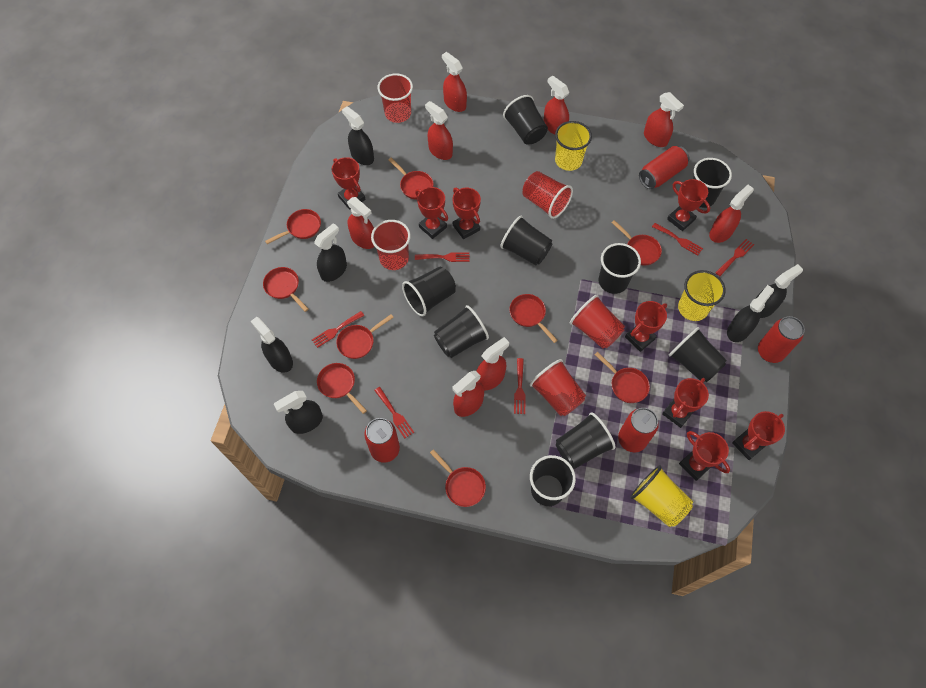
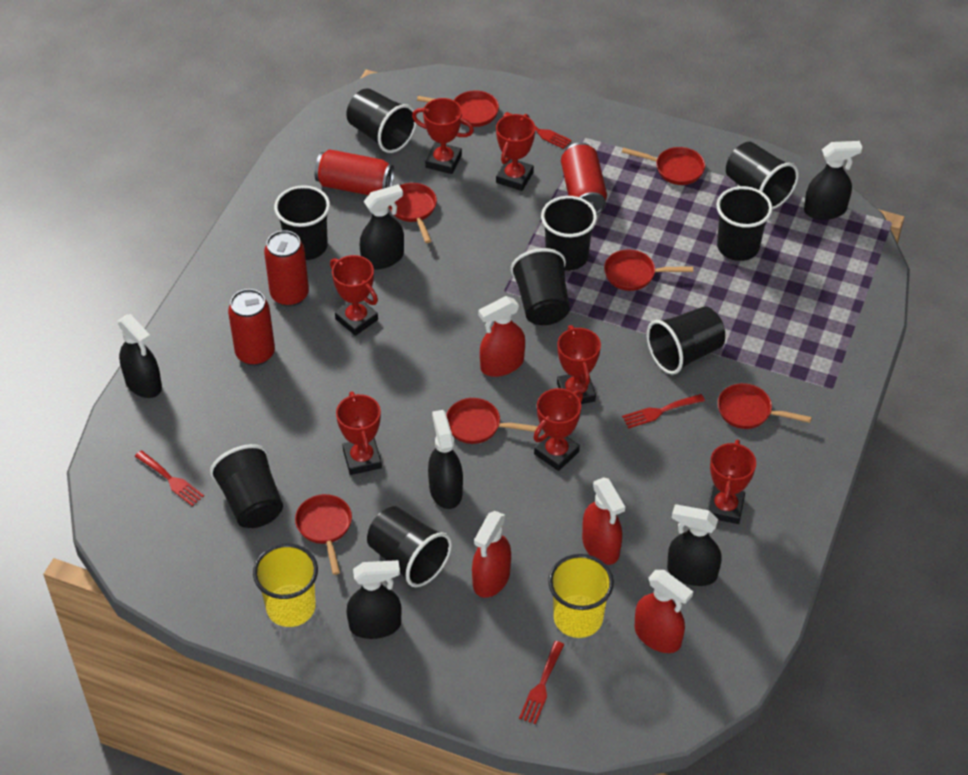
red cup: [371,220,411,270] [378,73,413,123] [523,171,573,219] [530,359,586,416] [570,295,625,349] = 5 -> none = 0
red fork: [312,311,365,348] [374,387,414,438] [415,252,470,262] [514,358,526,414] [652,223,703,256] [715,239,754,276] = 6 -> [135,450,204,506] [503,112,572,149] [519,641,565,724] [622,394,705,429] = 4
red pan: [263,267,308,312] [265,209,321,244] [317,363,367,414] [336,315,394,359] [388,158,434,200] [430,449,486,507] [510,294,558,343] [595,352,650,403] [612,220,662,266] = 9 -> [295,494,352,575] [388,183,437,243] [417,90,499,127] [446,398,538,444] [604,250,693,291] [622,147,705,185] [718,383,812,429] = 7
red spray bottle: [347,197,375,249] [425,101,453,160] [442,52,467,112] [452,371,484,417] [476,337,509,391] [544,76,569,135] [644,92,684,147] [709,185,754,243] = 8 -> [472,511,511,598] [478,296,525,377] [582,477,625,565] [634,570,693,653] = 4
red trophy: [332,157,365,210] [415,187,448,239] [452,188,481,239] [625,301,667,352] [662,378,709,428] [667,179,710,231] [679,431,730,481] [732,411,785,460] = 8 -> [330,255,378,336] [336,391,382,475] [412,98,474,174] [496,114,535,191] [533,388,583,471] [557,325,601,404] [707,440,756,524] = 7
yellow cup: [555,121,592,171] [630,465,693,527] [678,270,726,321] = 3 -> [253,543,318,627] [548,554,614,638] = 2

